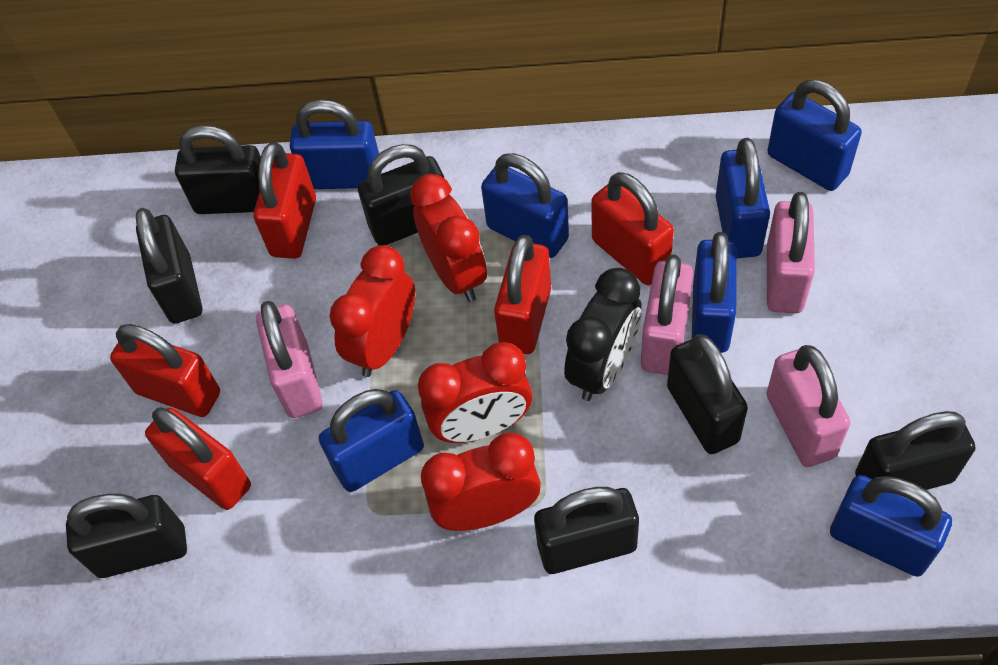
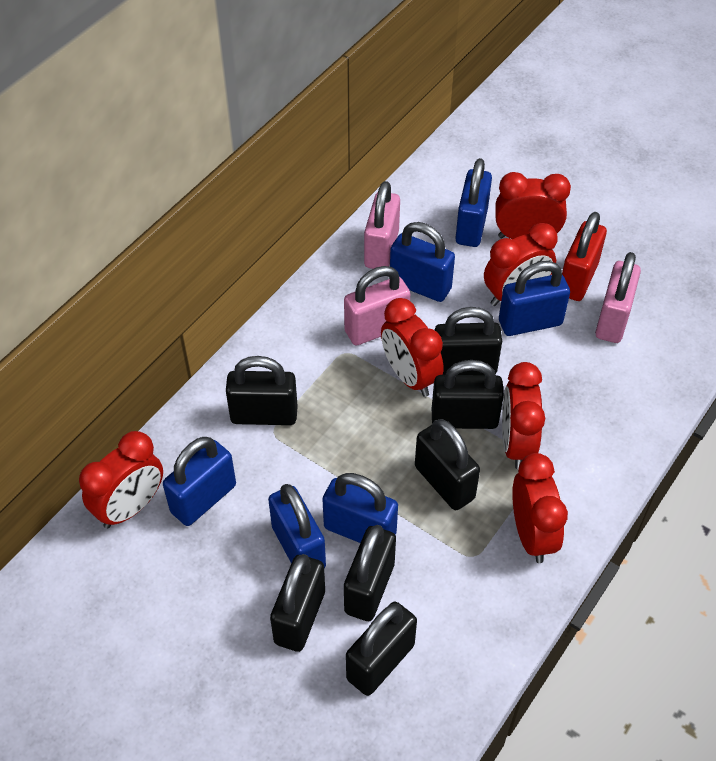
black clock: [564,268,642,401] = 1 -> none = 0
blue padlock: [290,99,379,189] [319,389,424,492] [481,153,569,258] [692,232,737,353] [716,138,770,258] [768,80,862,191] [830,475,952,577] = 7 -> [163,437,236,526] [268,484,326,568] [322,473,398,543] [390,222,455,302] [455,158,492,247] [499,261,570,336] = 6
pink padlock: [256,301,323,418] [641,255,693,375] [767,192,815,313] [767,345,850,467] = 4 -> [344,266,410,345] [364,181,400,269] [595,252,641,343] = 3
red clock: [330,245,415,377] [410,174,487,302] [418,342,532,443] [421,433,541,531] = 4 -> [79,431,163,528] [381,298,444,397] [484,223,558,306] [495,172,571,239] [502,362,545,469] [512,453,568,563] = 6
red padlock: [110,324,220,417] [145,407,251,510] [253,142,316,259] [494,235,551,354] [591,172,674,285] = 5 -> [562,212,607,301] = 1

